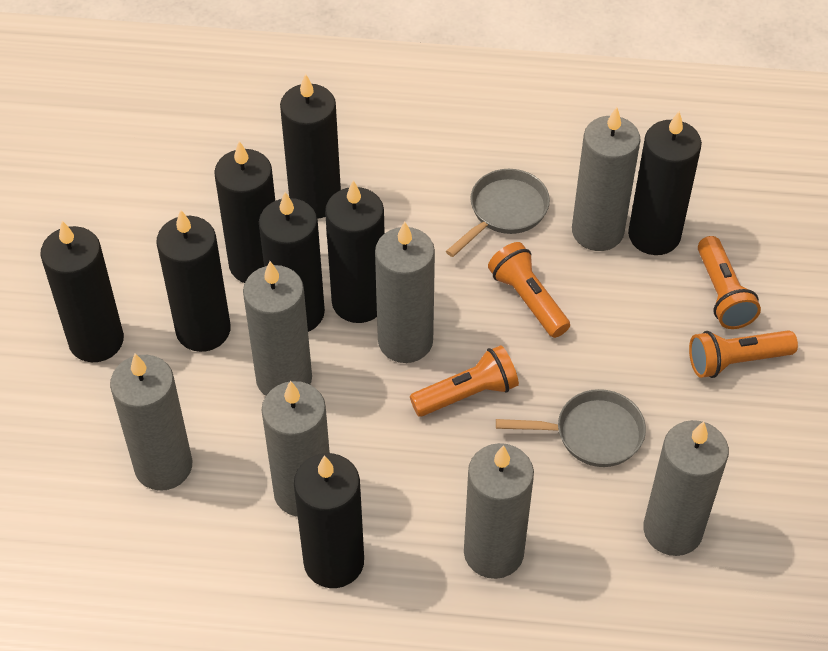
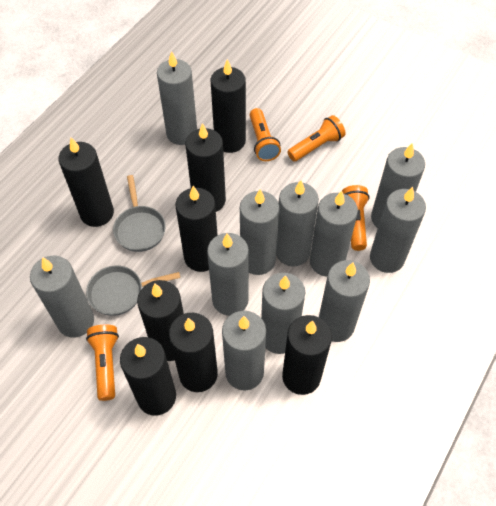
grey candle: [110,354,192,491] [243,261,312,396] [261,381,330,517] [375,221,435,363] [464,443,534,579] [572,107,641,251] [643,420,729,556] = 7 -> [30,256,94,337] [157,51,197,145] [207,233,249,316] [222,311,266,390] [240,190,279,275] [261,273,305,354] [276,180,319,266] [310,191,358,277] [319,260,370,342] [370,187,426,273] [371,143,425,228] = 11

